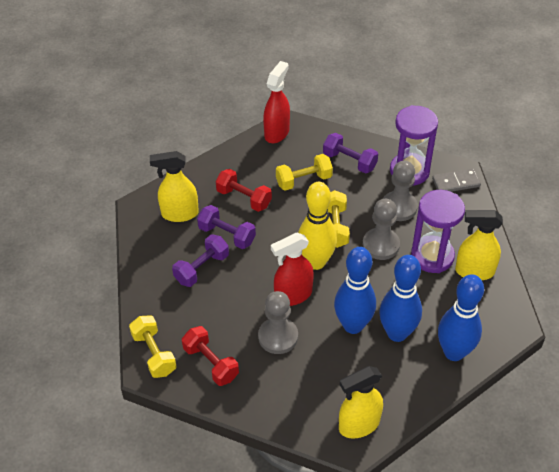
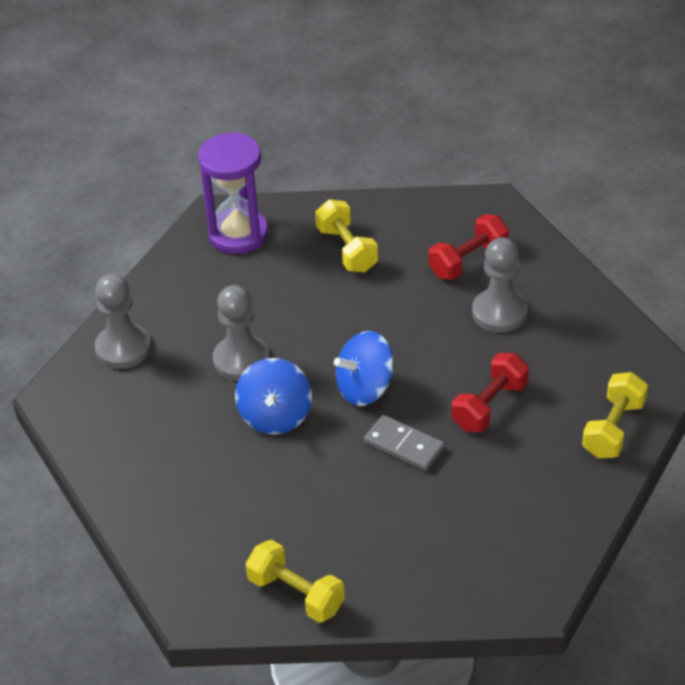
blue bowling pin: [334,247,376,334] [379,255,422,342] [438,274,484,361] = 3 -> none = 0
blue spinning top: none = 0 -> [235,358,312,434] [334,331,394,406] = 2
purple dumbbell: [172,234,229,287] [197,205,256,249] [323,133,378,174] = 3 -> none = 0
purple hourglass: [390,105,438,185] [411,190,465,273] = 2 -> [198,132,268,254] = 1
red spray bottle: [263,61,290,143] [271,233,314,306] = 2 -> none = 0
yellow bowling pin: [298,182,337,270] = 1 -> none = 0
yellow spray bottle: [150,151,199,222] [339,366,383,439] [455,210,503,280] = 3 -> none = 0

